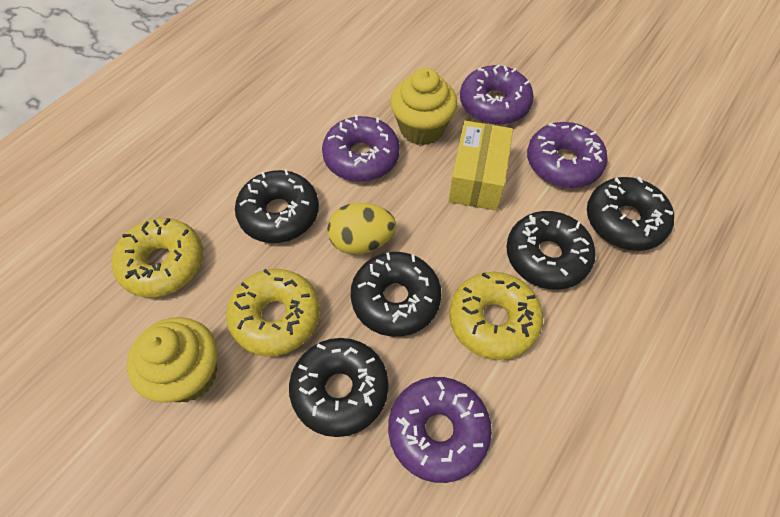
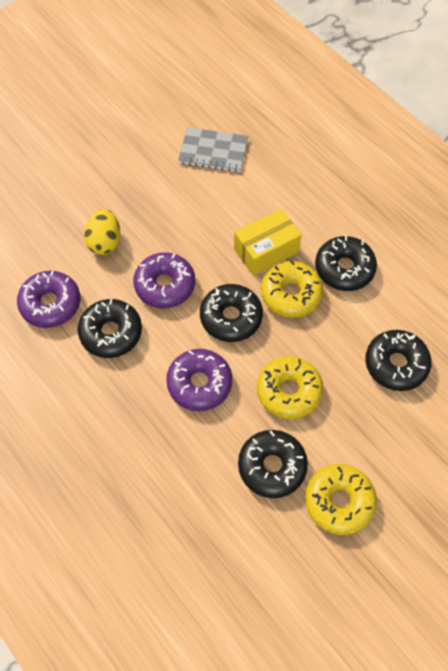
grey notebook: none = 0 -> [178,127,248,172] = 1
purple donut: [322,115,400,182] [388,377,492,483] [460,65,534,125] [527,122,608,188] = 4 -> [17,271,80,328] [133,252,195,308] [166,349,232,411] = 3
yellow cupcake: [127,317,218,403] [390,68,457,145] = 2 -> none = 0

